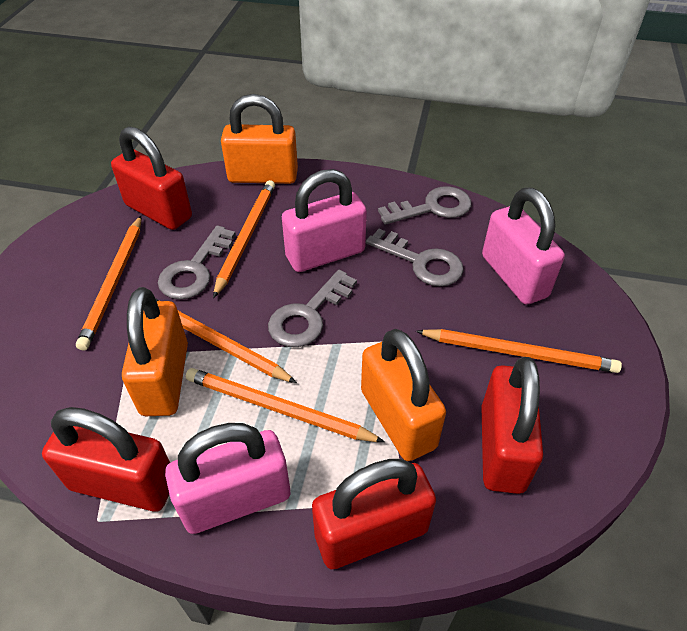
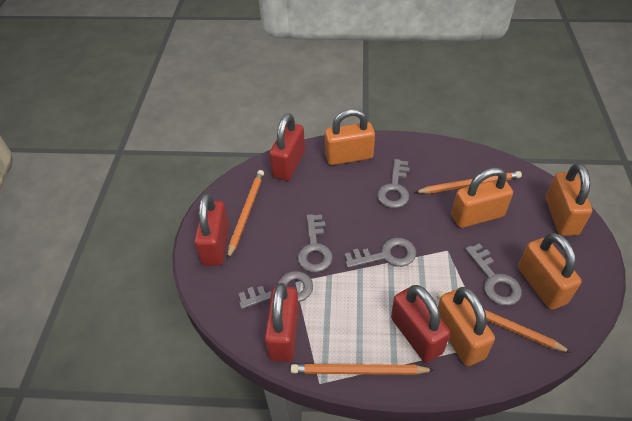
grey key: [158,225,236,299] [268,270,357,347] [366,229,464,286] [378,186,471,225] = 4 -> [238,271,313,309] [298,214,333,272] [344,238,416,268] [377,159,410,208] [465,243,522,306] = 5
orange padlock: [122,287,188,416] [221,94,298,184] [361,329,446,461] = 3 -> [325,109,375,165] [438,287,495,366] [451,167,513,228] [518,233,582,310] [546,163,592,236] = 5
orange pencil: [76,216,141,351] [155,298,297,383] [186,368,385,442] [213,180,275,298] [416,329,622,373] = 5 -> [227,170,264,260] [291,364,434,375] [414,171,522,194] [437,291,572,353] = 4
pink padlock: [165,423,290,534] [282,169,367,272] [482,187,565,305] = 3 -> none = 0

